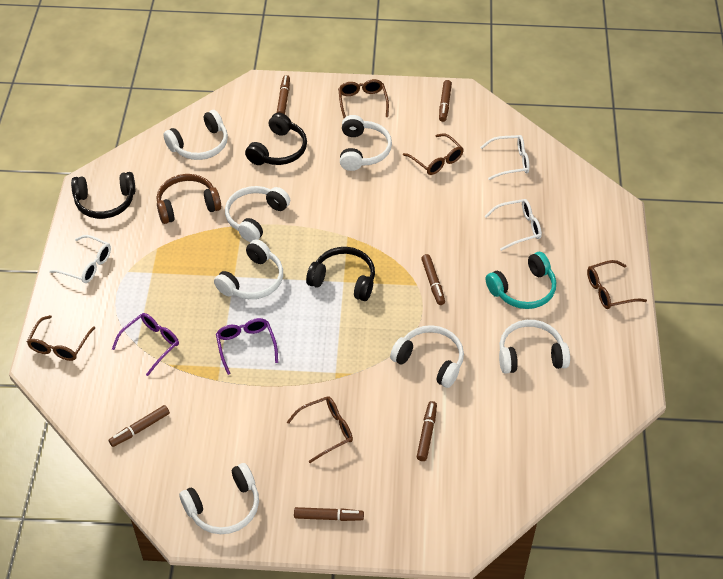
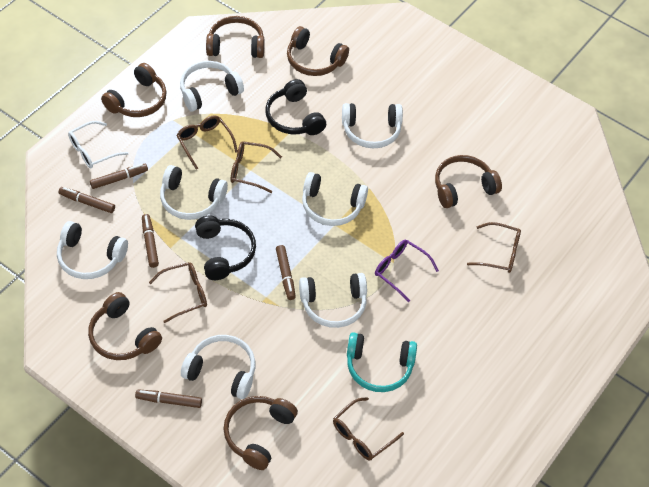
black headphones: [71,172,135,219] [245,113,307,165] [306,247,375,301] = 3 -> [195,215,256,280] [265,79,326,135] = 2
brown headphones: [157,174,221,224] = 1 -> [88,292,162,360] [101,63,167,117] [206,16,265,58] [223,396,298,470] [287,26,349,76] [435,155,502,208] = 6
brown marker: [109,405,170,447] [277,75,290,114] [294,507,364,521] [417,401,437,461] [421,254,445,305] [439,80,452,122] = 6 -> [59,187,115,213] [90,164,148,189] [135,389,202,408] [142,214,159,268] [276,245,296,300] = 5
purple glasses: [112,313,179,376] [216,318,278,375] = 2 -> [375,240,439,302] = 1
white glasses: [49,235,111,283] [480,135,530,180] [485,199,542,251] = 3 -> [68,121,128,168] = 1

